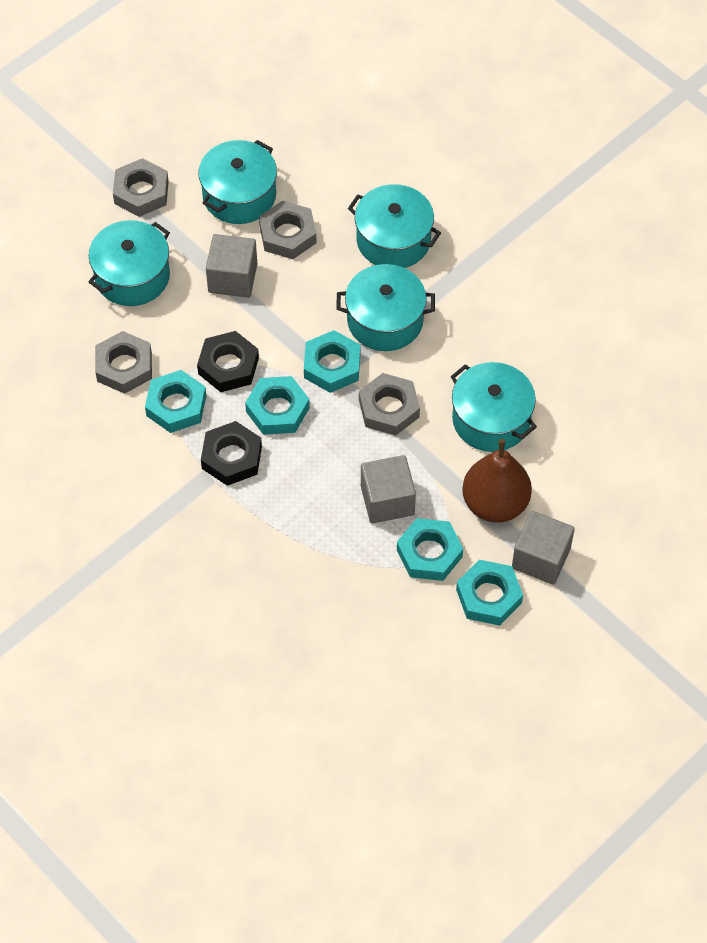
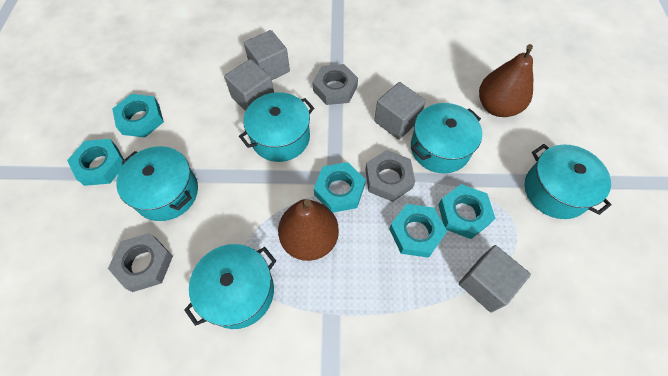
black nut: [197,331,259,392] [201,421,262,486] = 2 -> none = 0
brown pear: [462,439,532,523] = 1 -> [278,199,339,261] [479,44,533,117] = 2
grey cube: [206,234,257,298] [361,455,416,523] [512,511,575,585] = 3 -> [224,59,274,111] [244,30,290,80] [374,82,426,140] [459,245,531,313] = 4
grey nut: [95,331,152,394] [113,158,169,217] [259,201,317,259] [359,373,420,436] = 4 -> [108,233,173,292] [312,64,358,105] [365,150,415,202] = 3

